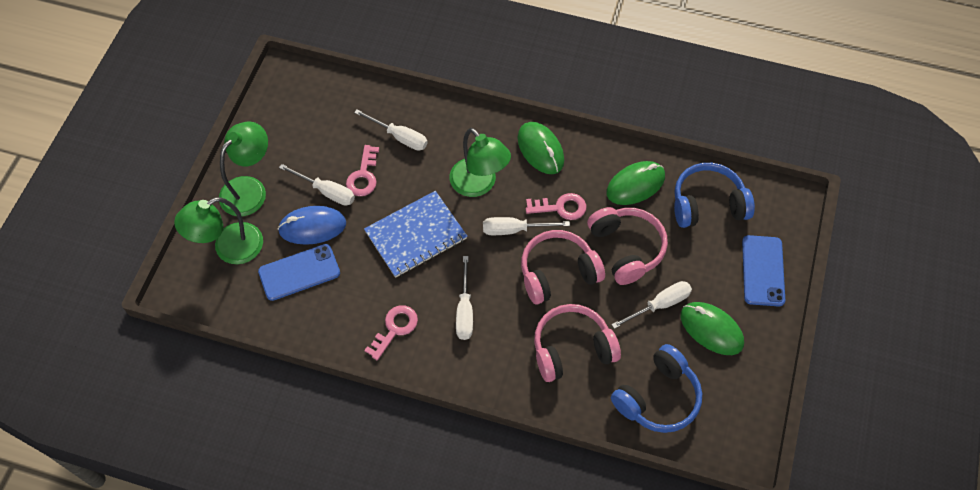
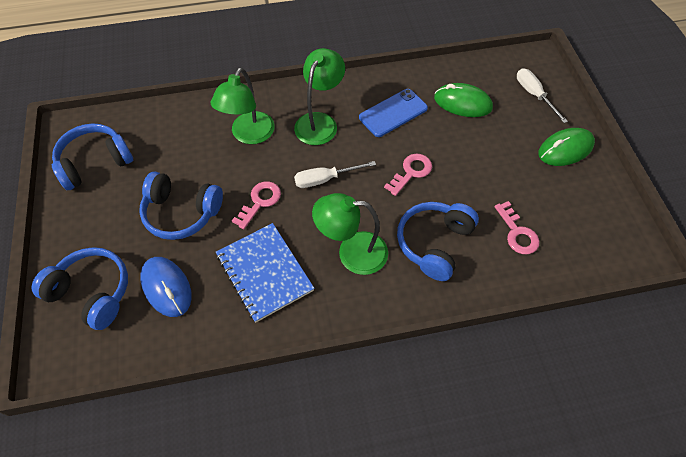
blue headphones: [611,344,702,433] [674,163,755,228] = 2 -> [31,247,128,330] [52,123,133,190] [139,172,223,240] [397,202,479,281] = 4
blue phone: [258,244,340,301] [742,235,785,306] = 2 -> [359,89,428,137] = 1
green mouse: [517,122,564,174] [606,161,665,205] [681,302,744,355] = 3 -> [434,83,493,117] [538,128,595,166] = 2
pink headphones: [521,230,605,304] [534,304,621,382] [587,207,668,285] = 3 -> none = 0
white screwdriver: [279,164,355,206] [354,109,428,151] [456,256,473,340] [483,217,570,235] [611,281,692,329] = 5 -> [294,161,376,188] [517,68,568,123] = 2

